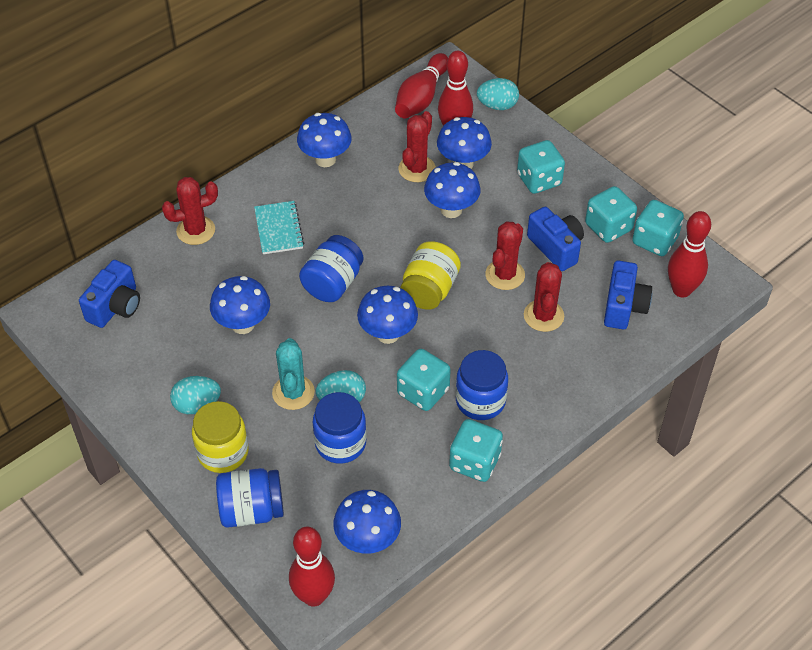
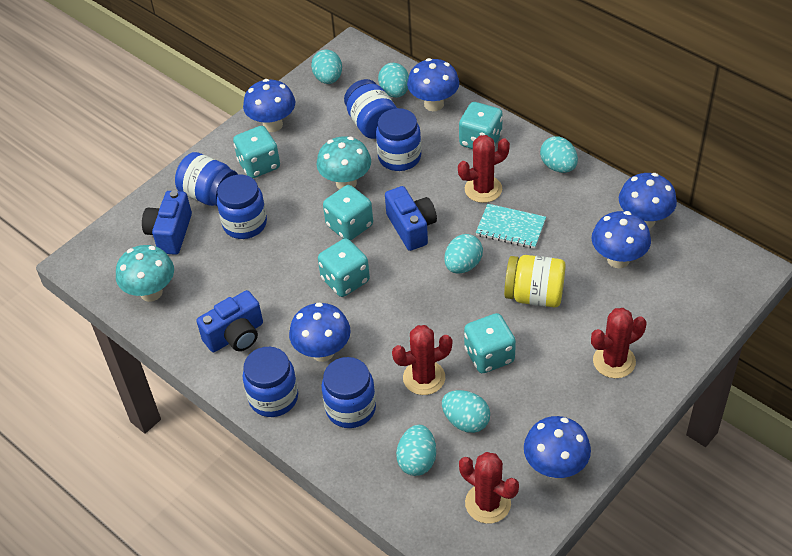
blue jar: [216,468,284,528] [299,235,363,302] [313,392,367,464] [456,350,508,420] = 4 -> [175,152,238,206] [217,175,267,239] [243,347,298,417] [321,357,376,428] [344,79,397,139] [376,108,421,171] = 6
red bowling pin: [289,527,335,607] [395,53,448,118] [438,51,473,126] [668,211,711,298] = 4 -> none = 0
turquoise cactus: [272,338,315,410] = 1 -> none = 0
turquoise egg: [170,376,221,414] [316,370,366,402] [477,78,519,110] = 3 -> [311,49,342,84] [378,63,409,98] [396,425,436,476] [442,390,490,433] [445,234,483,274] [540,136,578,173] = 6
turquoise mushroom: none = 0 -> [116,245,174,302] [316,136,371,189] = 2
yellow jar: [192,401,249,473] [401,241,461,310] = 2 -> [504,255,566,307] = 1

